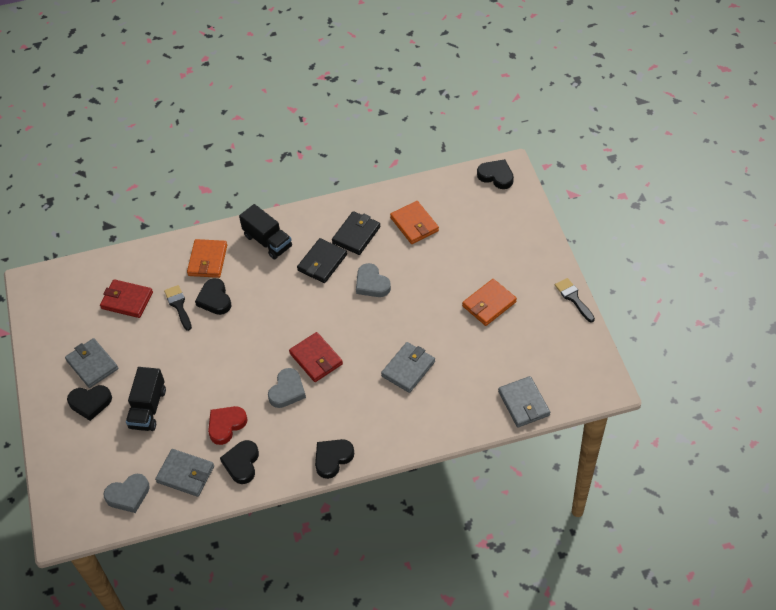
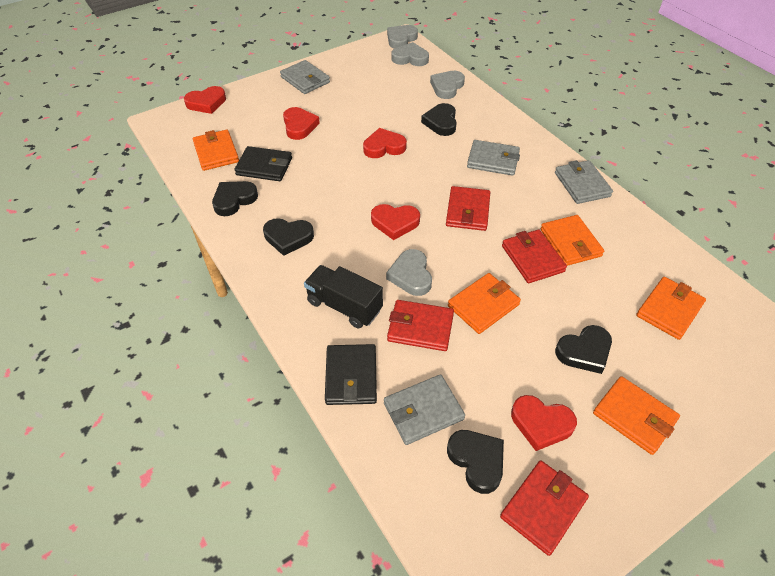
black brush: [164,285,192,331] [555,278,595,323] = 2 -> none = 0
black truck: [126,367,166,431] [239,204,292,259] = 2 -> [304,265,383,329] = 1
grey heart: [103,474,150,513] [268,368,306,408] [356,263,391,297] = 3 -> [386,249,432,296] [387,25,418,49] [392,42,429,66] [430,71,465,99] = 4
orange wallet: [187,239,227,278] [390,201,439,244] [462,279,517,326] = 3 -> [193,130,239,171] [448,273,521,334] [540,215,604,266] [593,376,680,455] [636,277,706,340] = 5
red heart: [208,406,248,445] = 1 -> [184,86,226,114] [283,107,320,140] [363,128,407,158] [371,204,420,240] [511,395,577,451] = 5
red wallet: [100,279,153,318] [289,332,343,382] = 2 -> [387,300,454,351] [446,186,490,231] [500,460,589,556] [502,230,567,283] = 4

